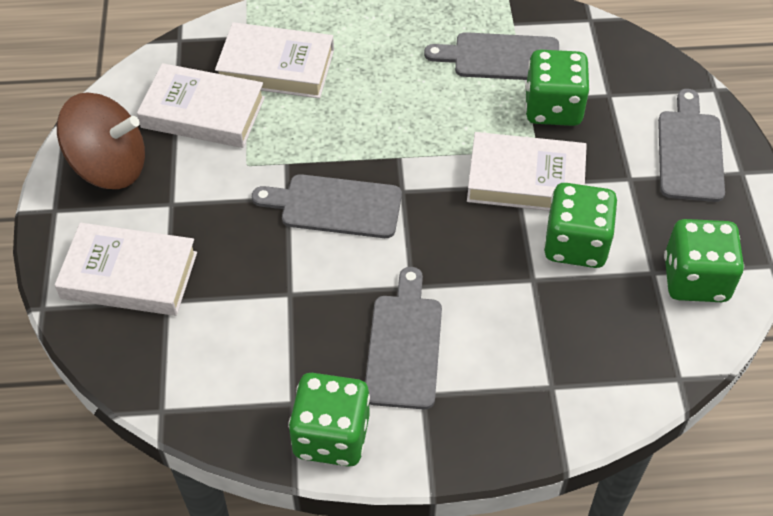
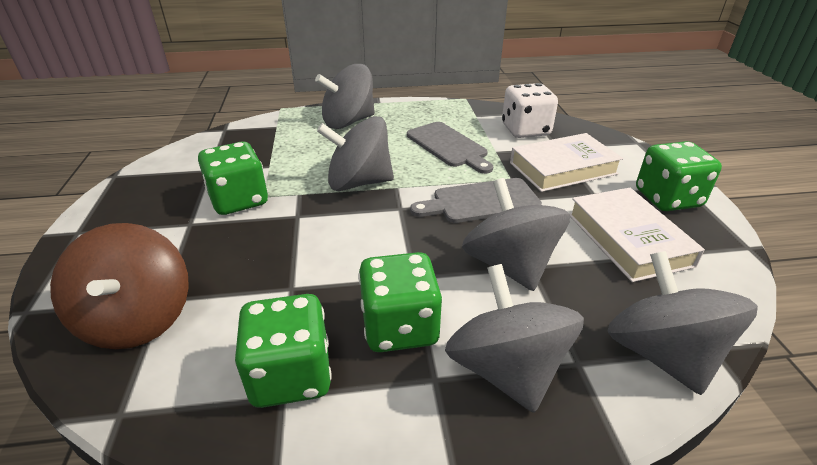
grey cutting board: [252,174,402,238] [365,267,442,409] [424,32,559,80] [658,89,725,202] = 4 -> [407,122,493,174] [410,178,542,223] = 2
grey spinning top: none = 0 -> [315,64,375,129] [317,116,394,191] [445,264,584,413] [462,178,570,291] [608,251,758,395] = 5
white book: [55,223,197,316] [137,63,265,148] [215,22,334,98] [467,132,587,211] = 4 -> [510,133,623,192] [570,188,705,282] = 2
white dice: none = 0 -> [502,83,558,138] = 1

